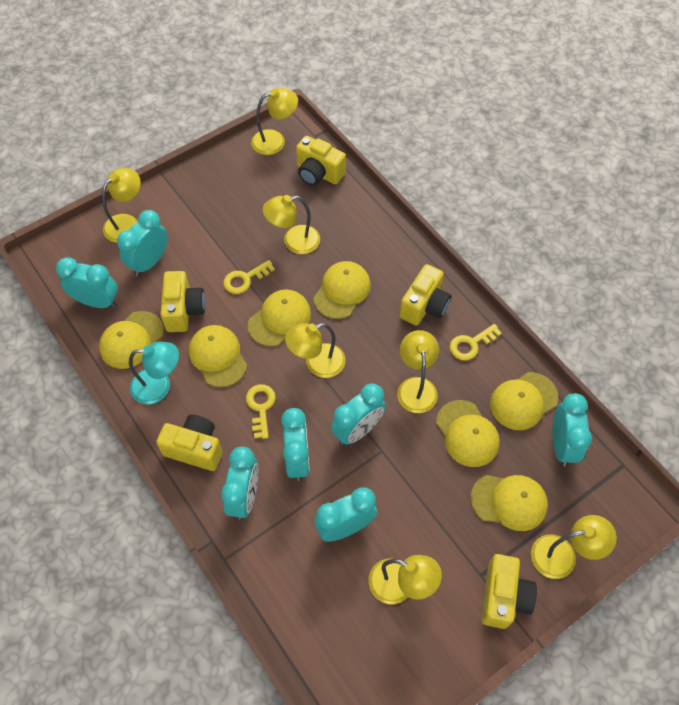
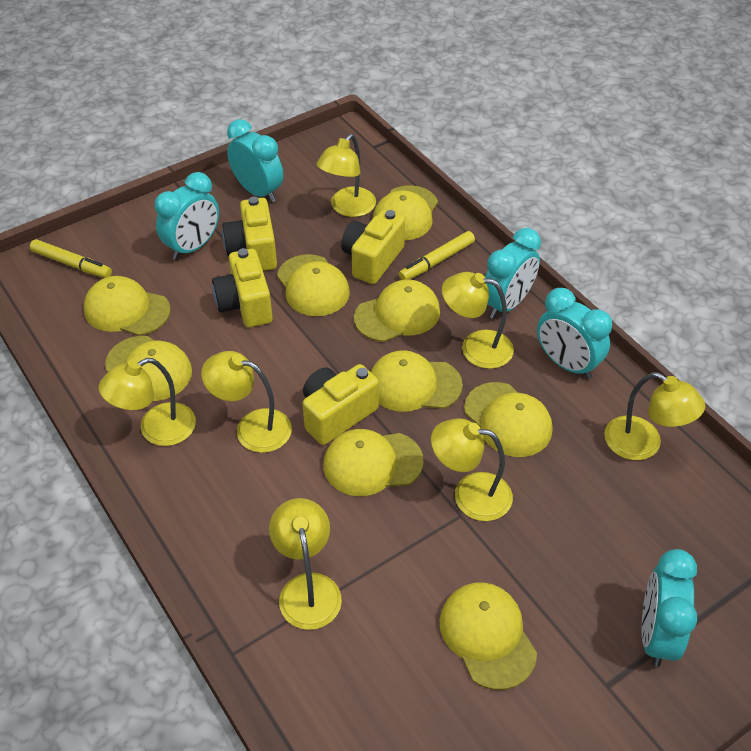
turquoise clock: [56,257,118,308] [117,210,168,276] [221,447,259,520] [281,408,310,481] [314,487,377,542] [331,383,386,445] [552,393,592,466] = 7 -> [155,172,219,260] [227,119,283,203] [485,228,541,319] [537,288,612,379] [642,549,697,667] = 5
turquoise lamp: [129,342,179,404] = 1 -> none = 0
yellow camera: [156,415,223,471] [160,271,206,332] [296,136,346,186] [399,264,452,326] [482,554,537,629] = 5 -> [212,248,273,327] [222,197,277,271] [302,364,379,445] [341,209,405,284] = 4
yellow cap: [99,311,164,369] [189,325,247,387] [248,289,311,346] [313,261,371,319] [436,400,500,467] [470,475,548,531] [490,372,558,430] = 7 -> [83,276,171,336] [105,336,192,401] [277,254,350,316] [323,429,423,496] [354,279,440,342] [371,350,463,412] [373,185,438,240] [440,582,537,690] [464,382,552,457] = 9
yellow key: [223,260,275,294] [246,384,276,439] [450,324,502,360] = 3 -> none = 0
yellow marker: none = 0 -> [30,239,112,278] [399,231,475,280] = 2

